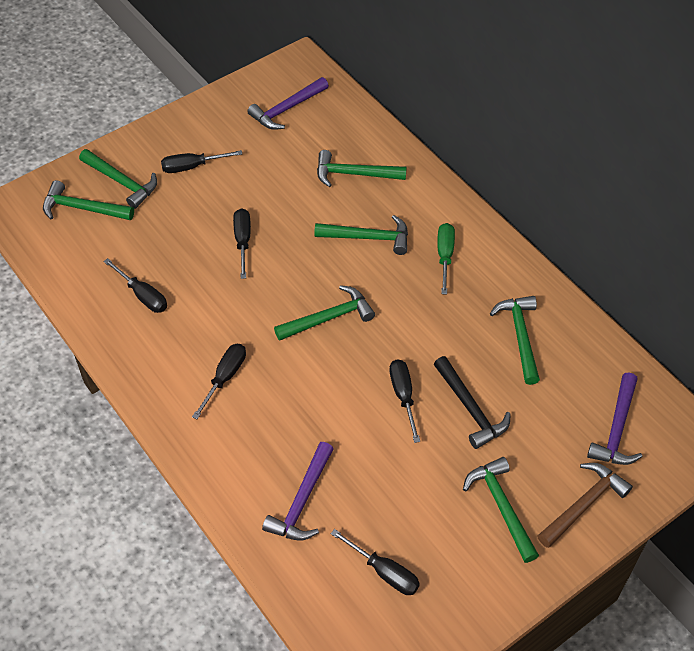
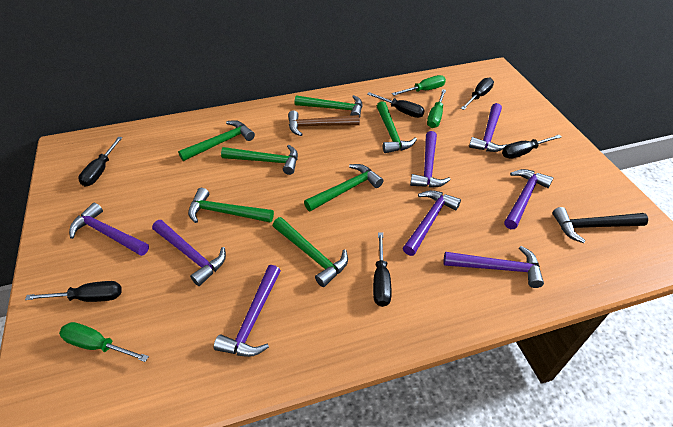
green screwdriver: [437,223,455,295] = 1 -> [59,322,149,362] [392,75,446,96] [427,89,446,128] = 3
purple hammer: [247,77,329,130] [262,442,333,540] [587,373,642,465] = 3 -> [69,203,149,256] [152,220,226,286] [214,265,281,357] [403,190,461,256] [410,131,451,188] [444,246,544,288] [469,103,507,152] [504,169,553,229] = 8

